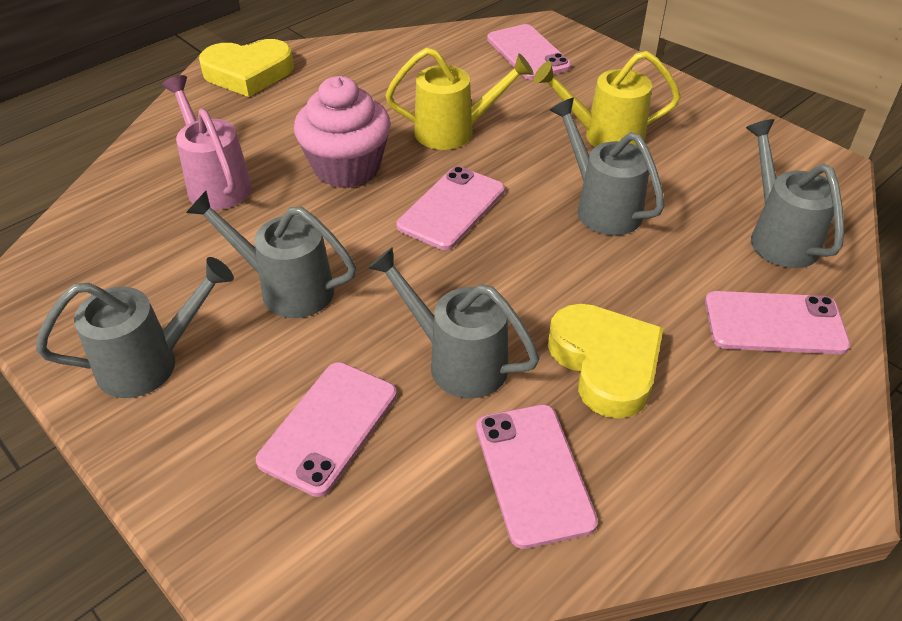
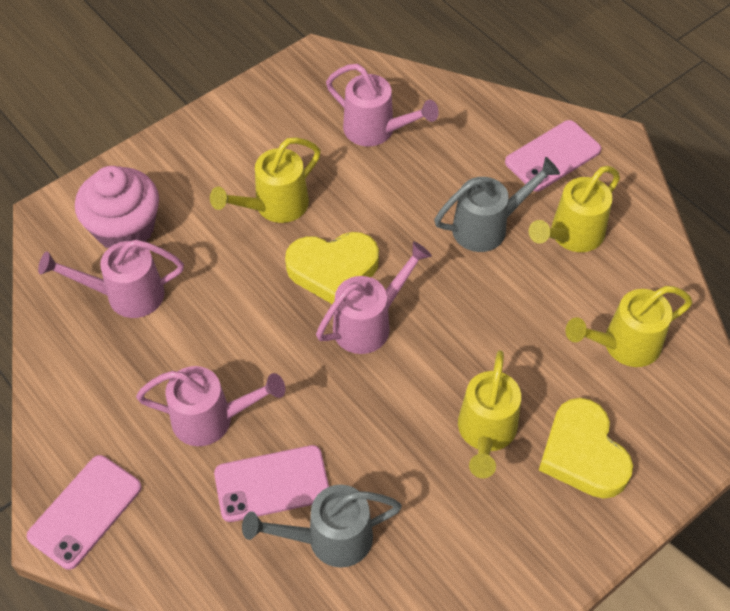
grey watering can: [36,257,234,398] [186,191,356,318] [368,247,539,399] [550,98,665,235] [746,119,844,268] = 5 -> [242,485,402,568] [434,157,560,252] = 2
pink phone: [256,362,397,497] [397,166,505,250] [476,404,598,549] [487,24,571,80] [705,291,850,354] = 5 -> [27,455,142,570] [214,445,329,522] [505,120,601,192] = 3
pink watering can: [162,75,252,210] = 1 -> [38,240,184,318] [136,366,285,446] [316,241,432,354] [326,64,439,146] = 4
yellow watering can: [385,48,534,150] [534,51,681,147] = 2 -> [210,137,321,223] [458,350,521,478] [529,166,620,252] [565,286,692,367] = 4

